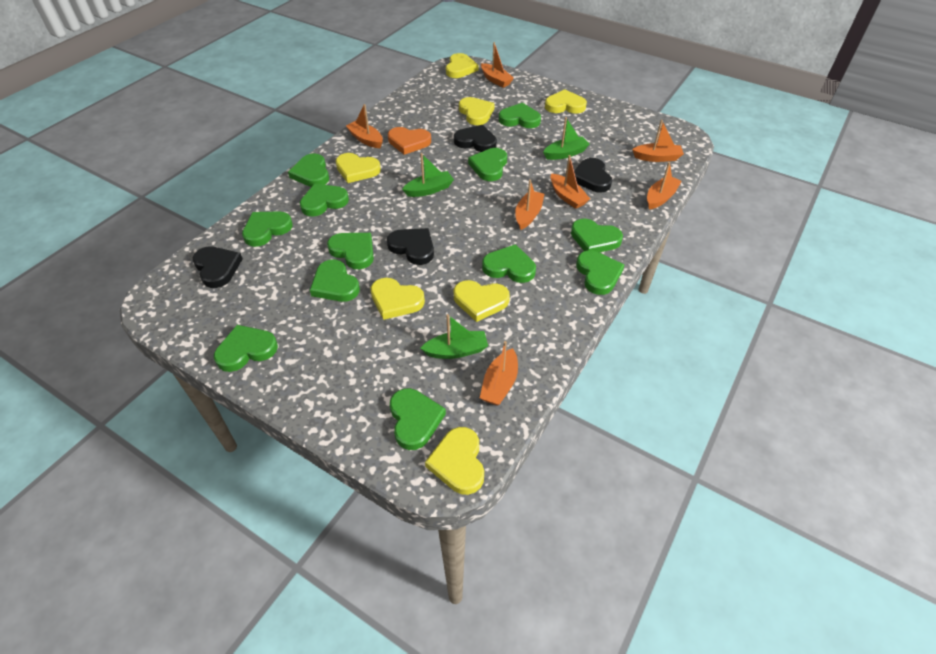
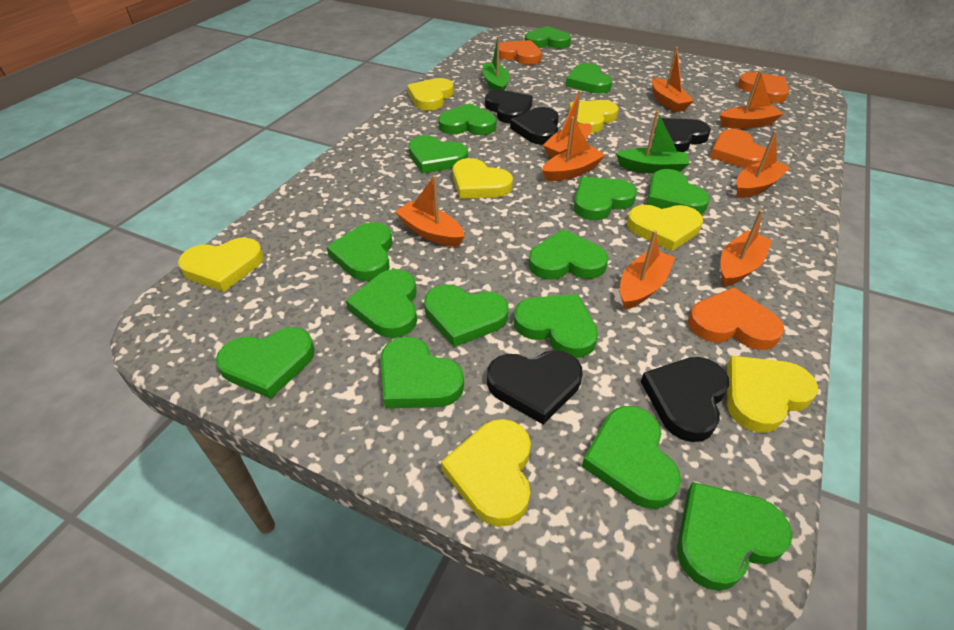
black heart: [193,246,243,288] [387,228,434,265] [454,125,497,152] [574,158,612,192] = 4 -> [485,90,533,124] [487,350,582,424] [510,107,559,145] [641,357,729,442] [662,118,711,152] = 5
green boat: [402,153,454,197] [420,314,488,359] [543,117,590,160] = 3 -> [483,36,510,91] [616,111,690,174] = 2
green heart: [214,325,278,372] [242,211,293,247] [288,153,329,187] [300,183,349,216] [310,259,360,302] [327,233,374,269] [390,388,446,450] [468,148,507,181] [482,244,536,283] [499,103,541,128] [571,219,623,252] [576,250,624,295] = 12 -> [216,327,315,399] [327,222,393,281] [346,269,417,338] [381,337,464,408] [408,136,468,173] [424,285,508,347] [438,103,497,135] [514,294,598,358] [525,26,571,49] [528,229,608,280] [566,63,612,94] [574,177,637,220] [582,406,681,509] [647,169,710,214] [677,482,793,591] = 15
orange boat: [346,104,383,148] [480,341,518,406] [481,42,514,88] [515,180,544,230] [551,155,590,209] [632,120,684,162] [647,162,682,210] = 7 -> [395,175,465,247] [542,116,605,181] [543,90,592,158] [620,230,675,310] [652,47,694,112] [720,70,783,129] [720,210,772,287] [736,131,790,198] = 8
orange heart: [388,127,431,155] = 1 -> [499,40,542,65] [688,287,784,350] [710,129,766,168] [738,72,789,103] = 4

